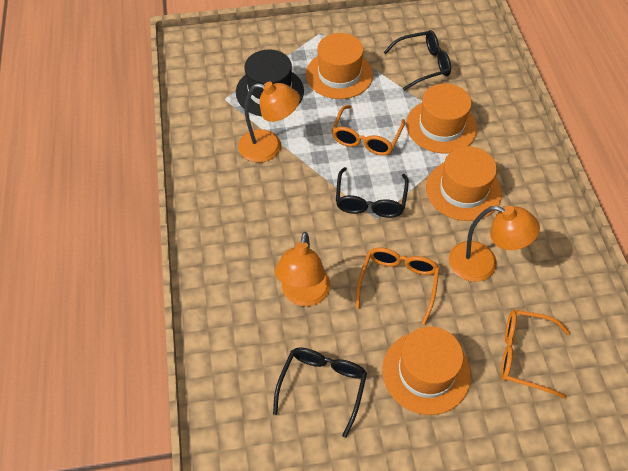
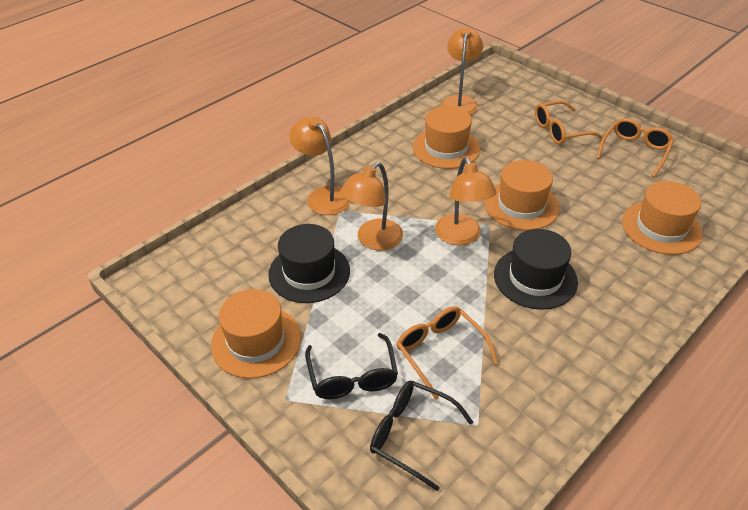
black glasses: [273,347,367,438] [336,167,409,218] [384,30,451,91] = 3 -> [305,333,398,399] [370,381,473,491] = 2
black hat: [236,49,304,116] = 1 -> [268,224,350,303] [494,229,578,310] = 2
orange lamp: [238,82,300,162] [275,232,330,306] [449,206,540,282] = 3 -> [289,116,351,215] [340,162,403,250] [435,157,497,245] [441,27,483,115] = 4

